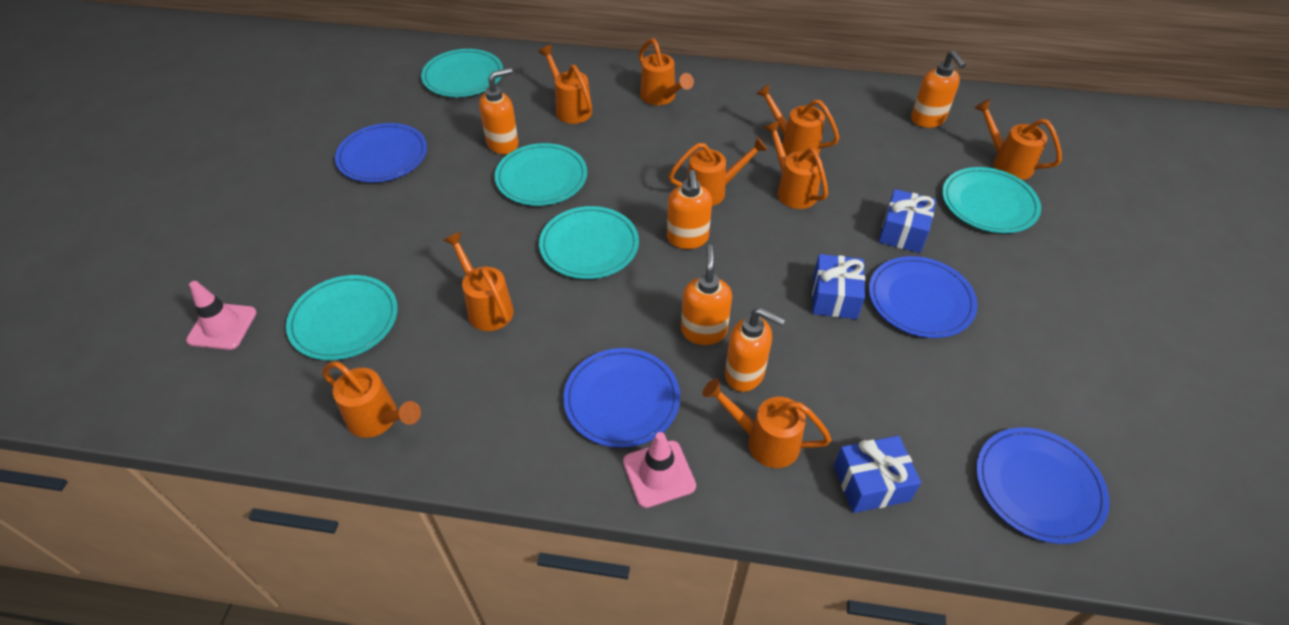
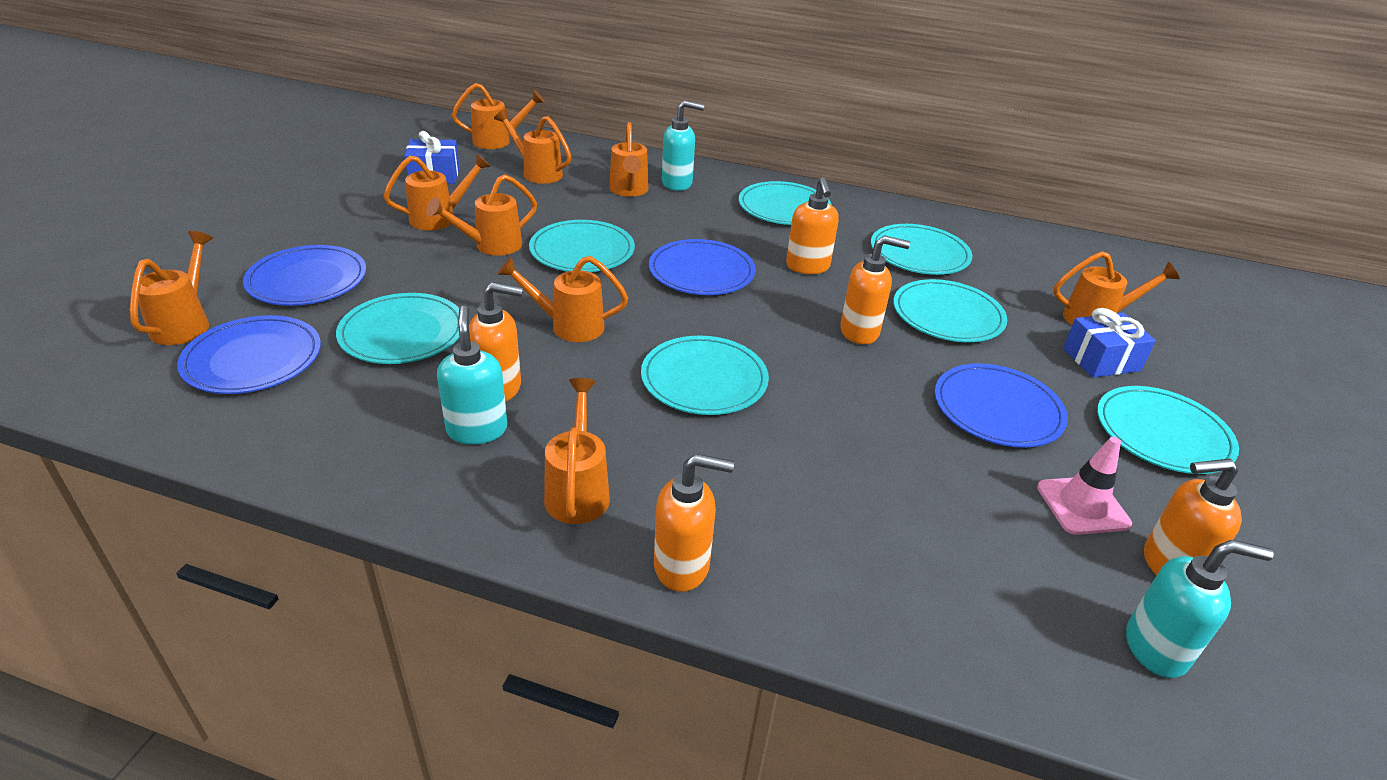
blue gift: [812,254,865,319] [834,436,921,513] [879,189,936,253] = 3 -> [404,131,459,184] [1063,308,1156,378] = 2
pink traffic cone: [186,281,257,350] [623,432,696,508] = 2 -> [1037,437,1132,535] = 1
turquoise plate: [286,275,398,360] [421,49,503,97] [495,143,587,206] [539,206,639,279] [942,167,1041,233] = 5 -> [336,293,460,364] [529,220,635,272] [641,336,769,415] [739,181,832,225] [871,224,973,275] [893,279,1007,342] [1097,386,1239,474] = 7
turquoise soap dispenser: none = 0 -> [437,306,507,445] [662,100,704,191] [1126,540,1274,678] = 3

